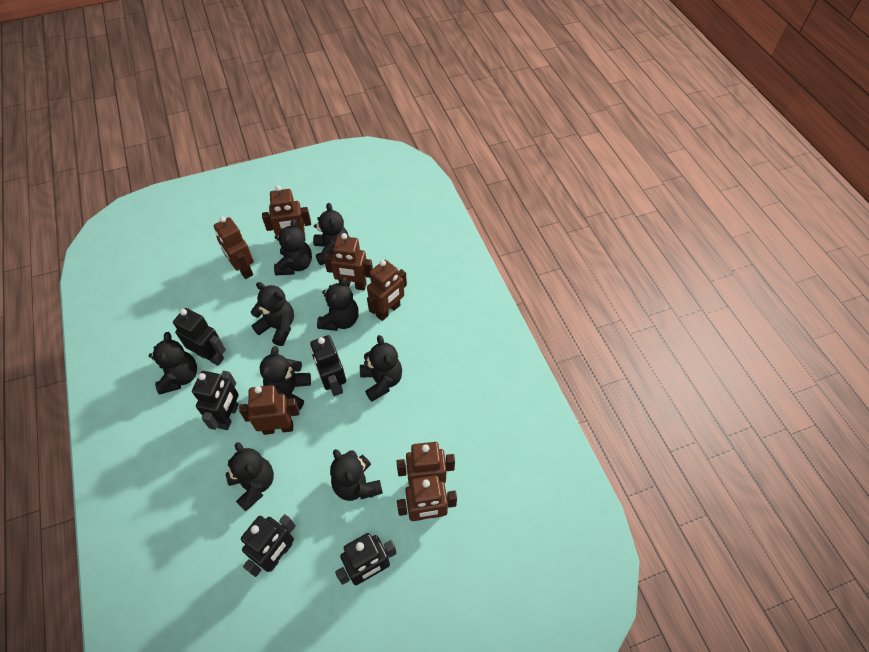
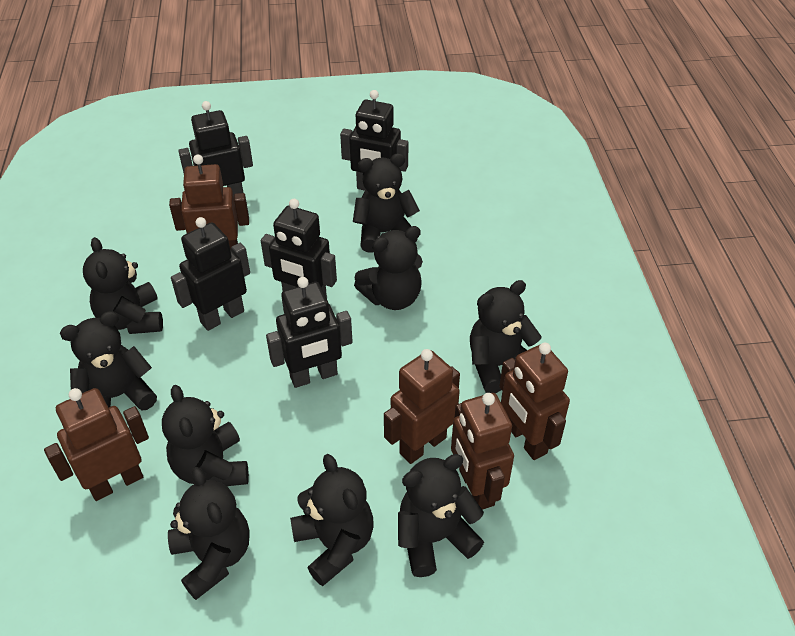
brown robot: [214,216,254,279] [239,385,300,435] [262,185,311,241] [324,233,373,290] [367,260,407,321] [397,442,455,486] [397,475,457,521] = 7 -> [44,388,149,501] [169,155,249,248] [384,349,460,464] [451,393,514,510] [499,343,570,460] = 5

